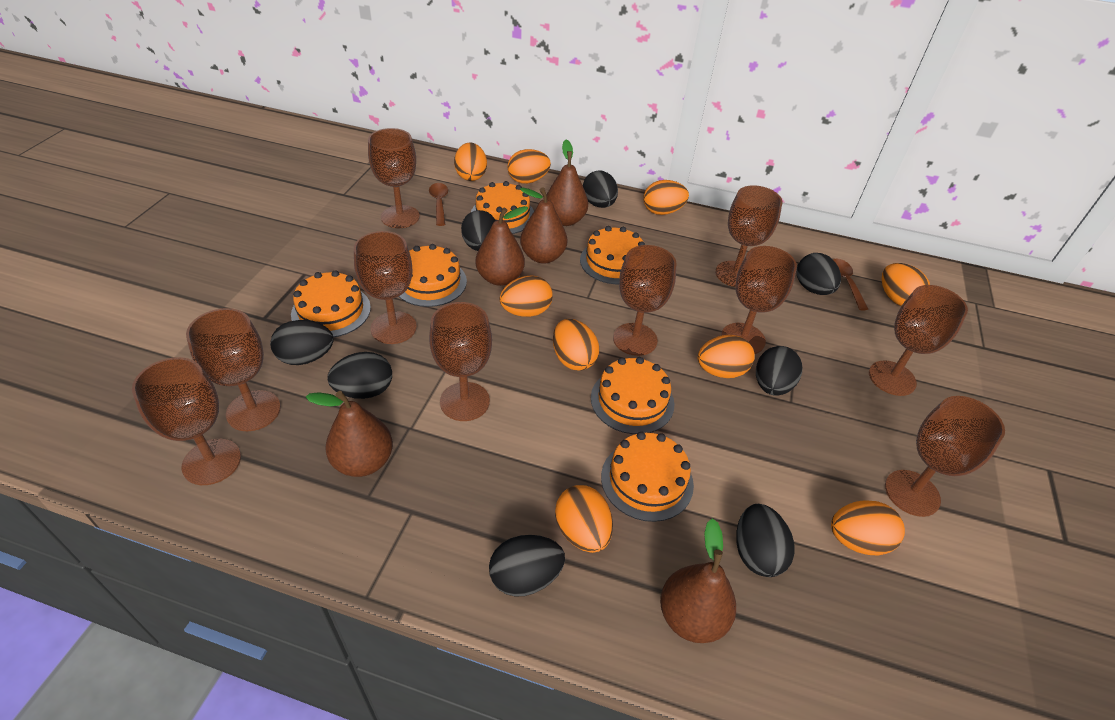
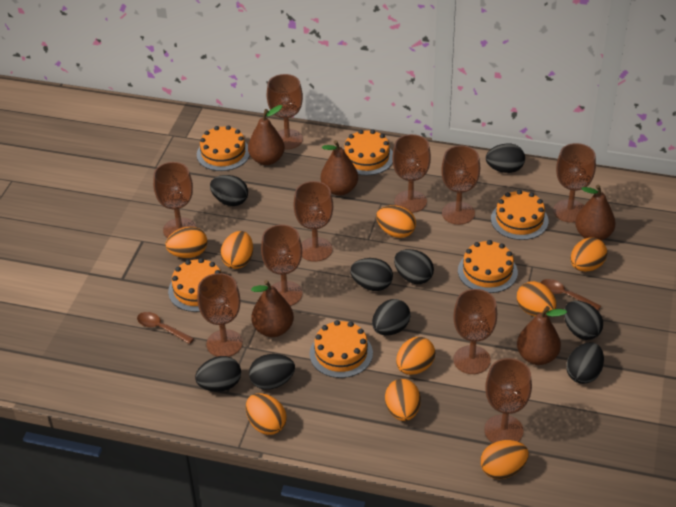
black egg: [270,320,334,365] [327,352,392,399] [461,210,496,251] [489,535,565,597] [583,171,618,208] [736,504,795,577] [756,346,803,396] [797,253,841,295] = 8 -> [195,356,241,392] [210,175,248,206] [249,354,295,390] [350,258,393,291] [372,299,411,336] [394,249,434,284] [486,144,525,173] [564,301,603,340] [566,342,604,384] = 9

